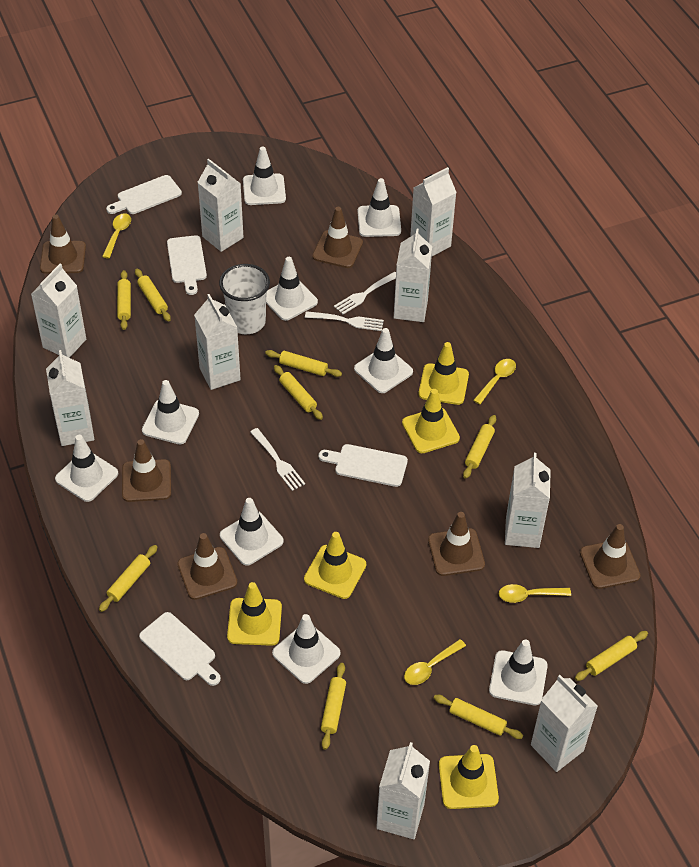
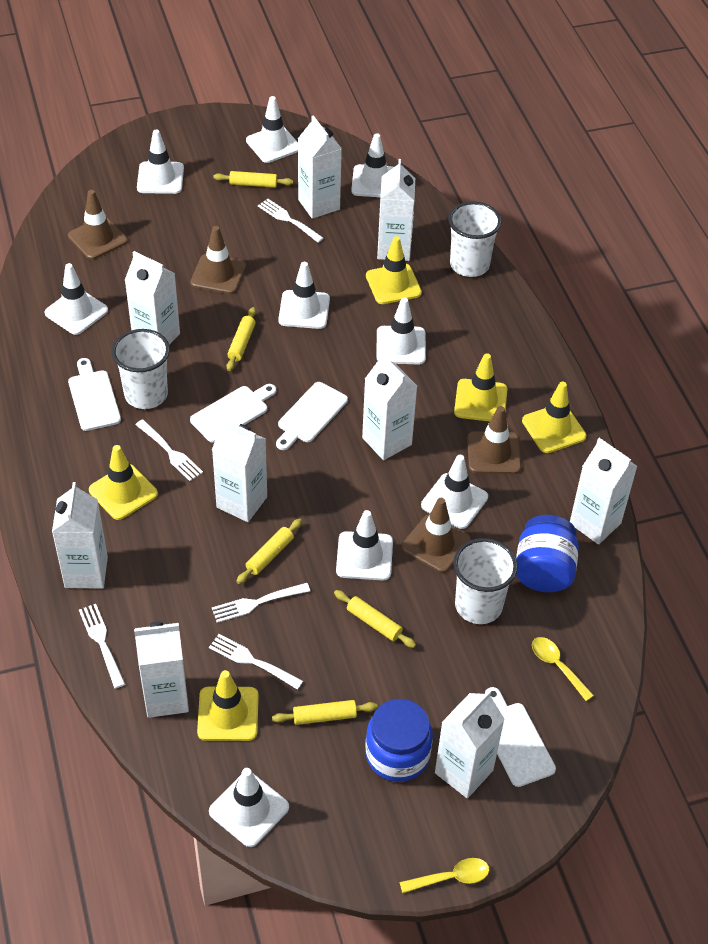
blue jar: none = 0 -> [365,699,433,782] [516,515,579,592] = 2
brown traffic cone: [40,214,86,274] [122,439,171,502] [177,533,237,600] [312,207,363,268] [428,512,485,576] [580,524,641,589] = 6 -> [68,190,128,259] [191,226,246,294] [402,498,471,573] [467,406,521,474] = 4
white cup: [219,264,270,334] = 1 -> [112,329,170,409] [448,201,502,277] [453,538,518,624] = 3
white fork: [250,428,305,491] [305,311,384,331] [334,272,396,314] = 3 -> [79,604,125,689] [135,419,203,481] [209,634,303,690] [212,583,310,623] [258,199,324,243] = 5
yellow rolling pin: [99,545,158,612] [117,270,131,330] [135,269,171,322] [265,350,342,377] [274,365,323,420] [321,663,346,750] [434,695,523,739] [463,415,496,479] [575,631,648,681] = 9 -> [213,171,293,188] [227,307,256,371] [236,519,302,584] [272,700,378,725] [334,590,416,648] = 5
yellow spoon: [102,213,131,259] [404,639,466,685] [473,359,516,404] [499,584,571,603] = 4 -> [399,858,489,893] [532,637,594,701] = 2

